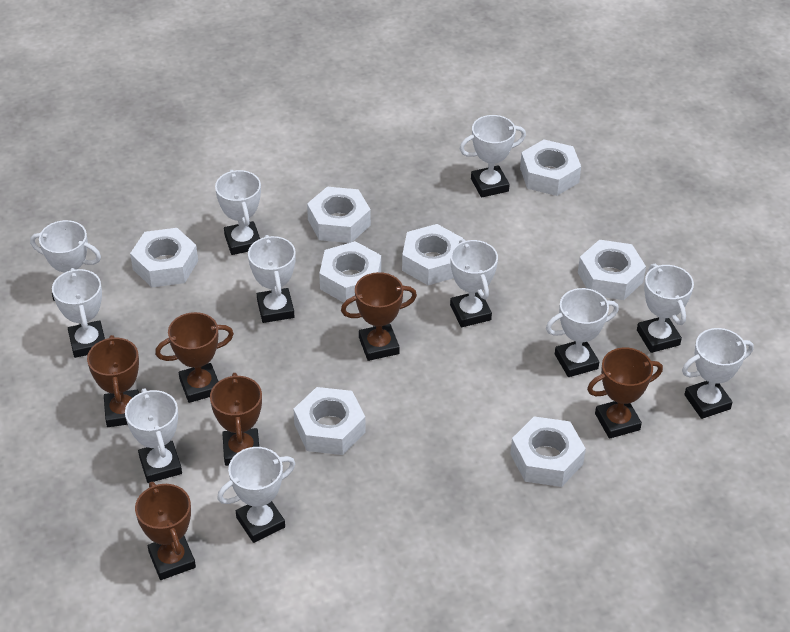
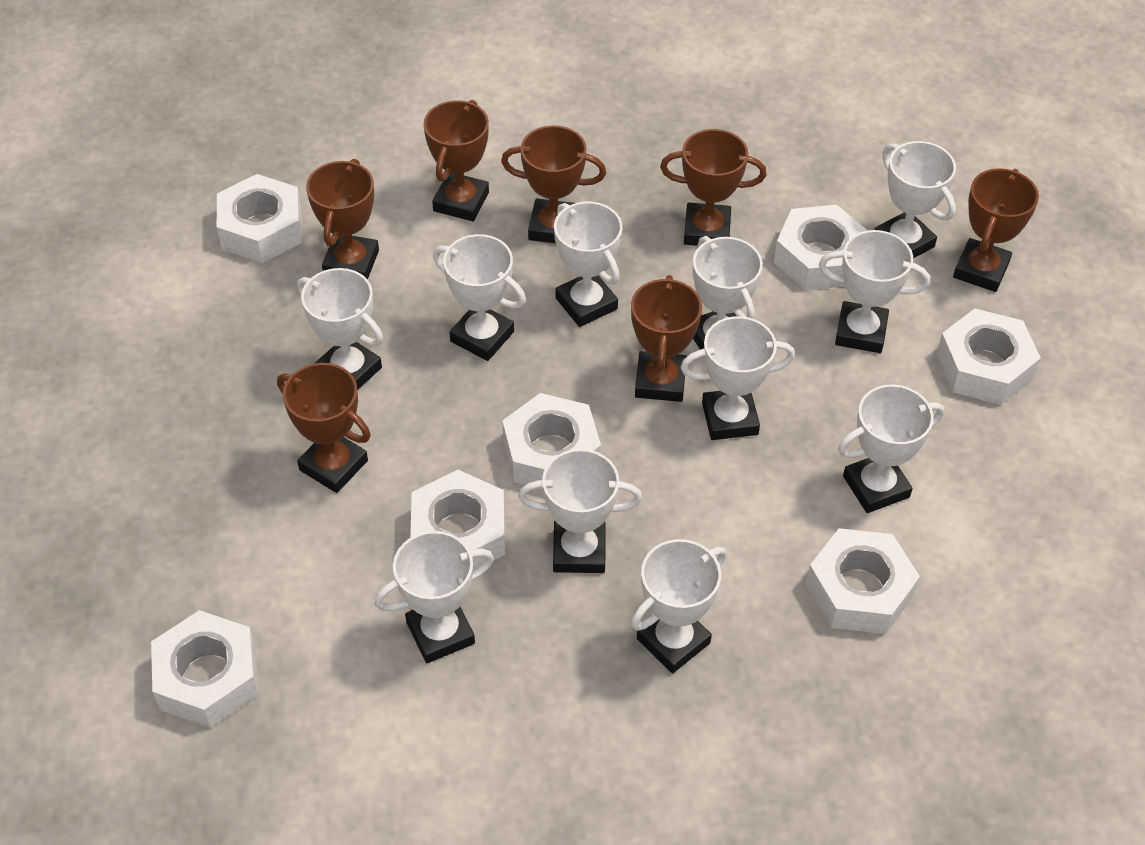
brown trophy: [87,335,139,427] [135,482,196,580] [155,312,234,403] [210,373,262,466] [341,272,417,361] [587,347,663,439] = 6 -> [277,363,371,493] [306,159,379,280] [424,100,489,221] [501,125,606,243] [631,275,702,402] [660,129,767,246] [953,168,1039,292] = 7
white nut: [130,228,198,287] [293,387,366,455] [307,187,371,243] [319,241,381,303] [402,224,463,285] [510,416,586,487] [520,140,581,196] [578,240,646,300] = 8 -> [151,610,259,728] [217,174,303,263] [410,470,505,571] [502,393,601,489] [774,205,868,290] [806,528,920,634] [936,308,1041,405] = 7

